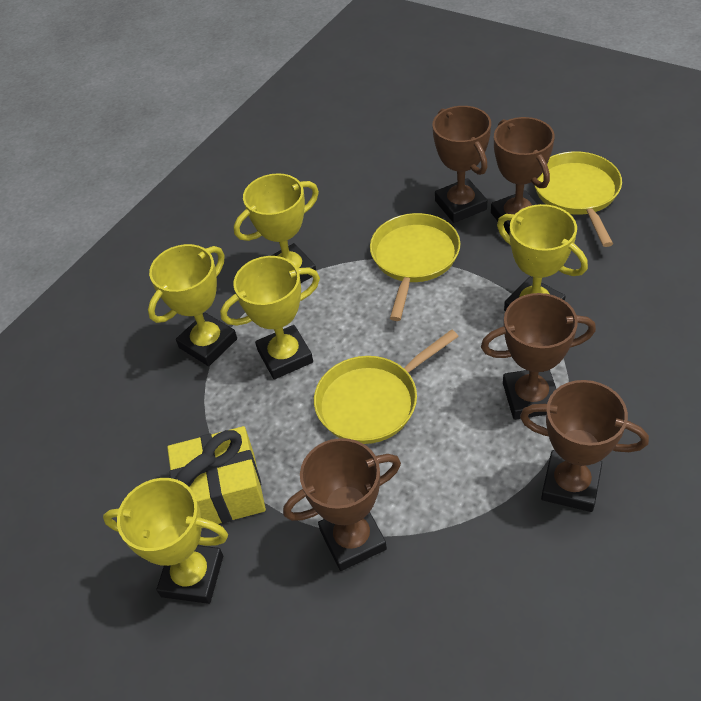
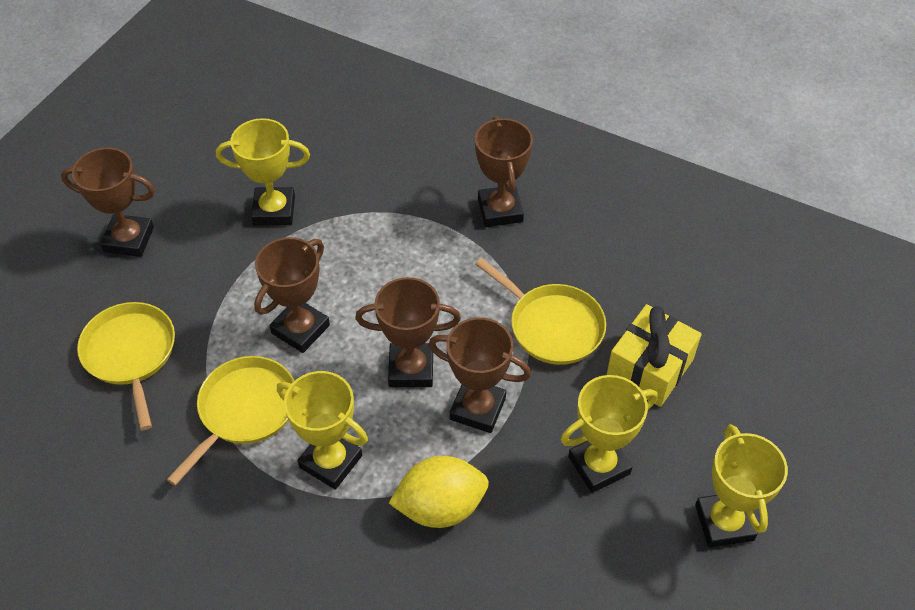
yellow lemon: none = 0 -> [389,456,489,528] = 1
yellow trophy: [103,478,228,604] [148,244,237,366] [220,256,320,379] [234,173,319,283] [497,204,588,311] = 5 -> [216,118,310,225] [277,371,368,489] [561,375,658,493] [695,424,788,548] = 4

